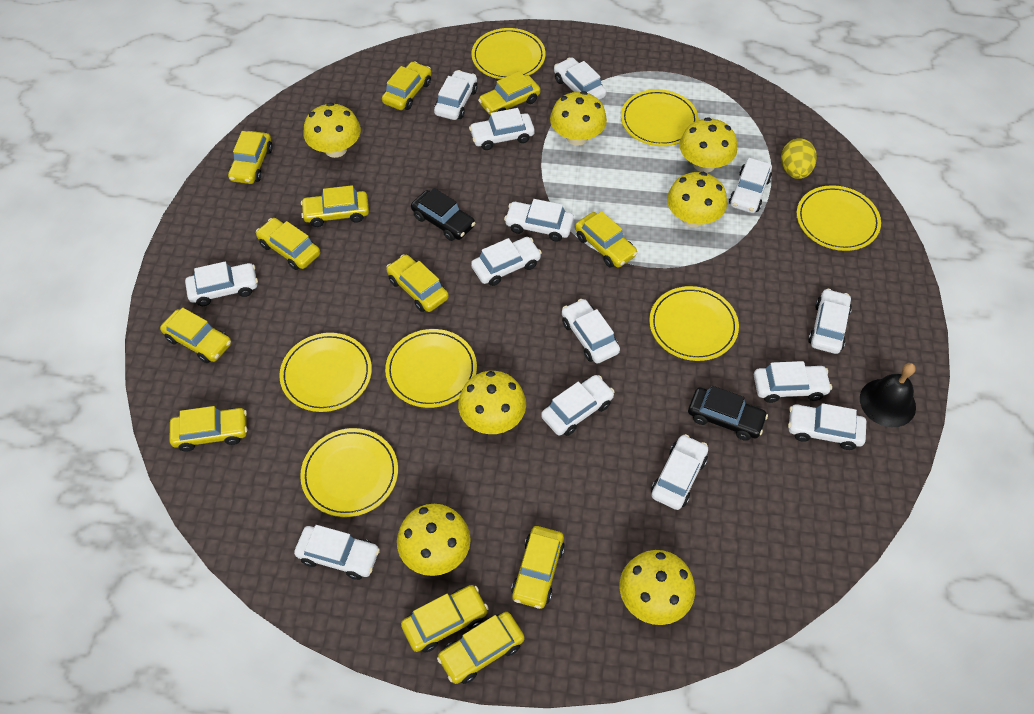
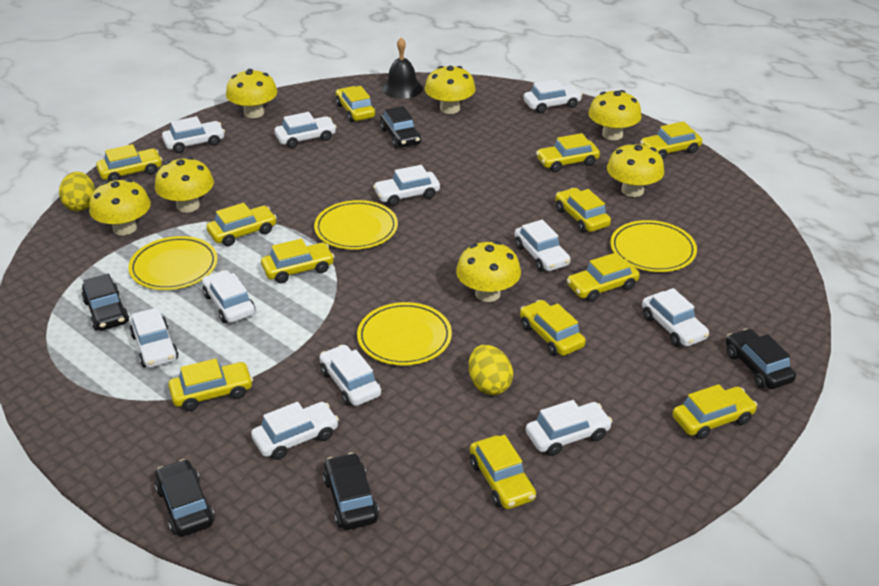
black car: [411,188,475,241] [688,386,768,441] = 2 -> [82,273,129,331] [155,459,215,537] [323,453,379,530] [380,106,421,148] [726,328,796,389] = 5
white car: [185,262,258,306] [294,525,380,580] [434,70,477,120] [469,108,535,150] [471,237,542,286] [504,199,574,242] [541,375,615,436] [554,57,607,100] [562,299,620,364] [651,434,708,510] [729,158,772,213] [754,361,832,403] [788,403,866,450] [808,288,852,354] = 14 -> [129,307,179,368] [162,116,225,153] [202,270,255,323] [251,402,339,460] [275,112,337,148] [319,345,381,406] [373,165,440,206] [515,220,570,272] [523,79,582,113] [526,400,612,456] [642,288,709,347] = 11
yellow egg: [781,138,817,179] = 1 -> [59,172,95,211] [469,345,513,395] = 2
yellow plate: [279,333,372,412] [300,428,398,517] [385,329,477,408] [472,28,546,79] [621,89,699,146] [649,286,739,361] [797,185,881,251] = 7 -> [128,236,218,290] [314,200,398,250] [357,302,452,366] [610,220,697,272] = 4

